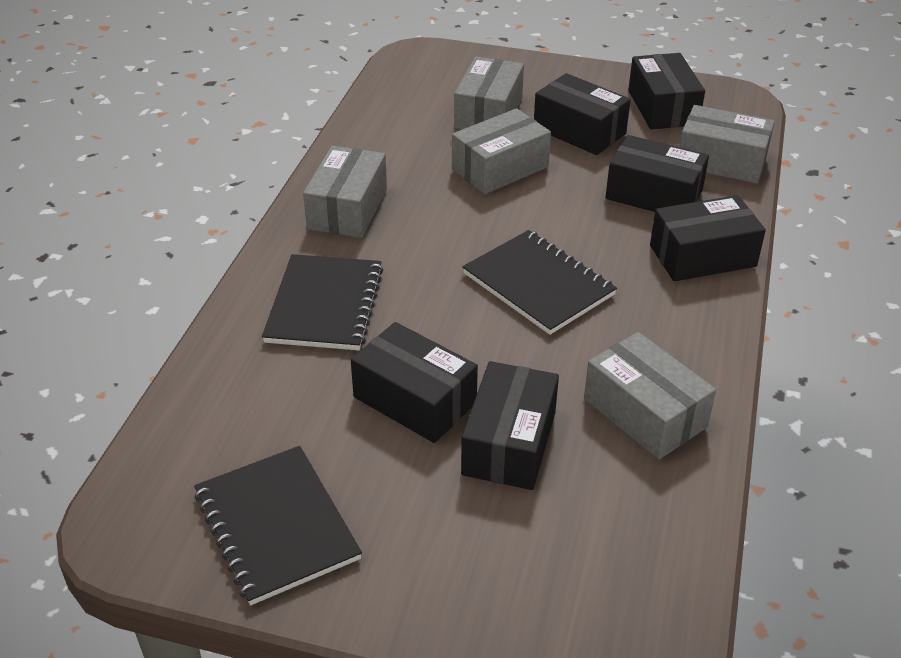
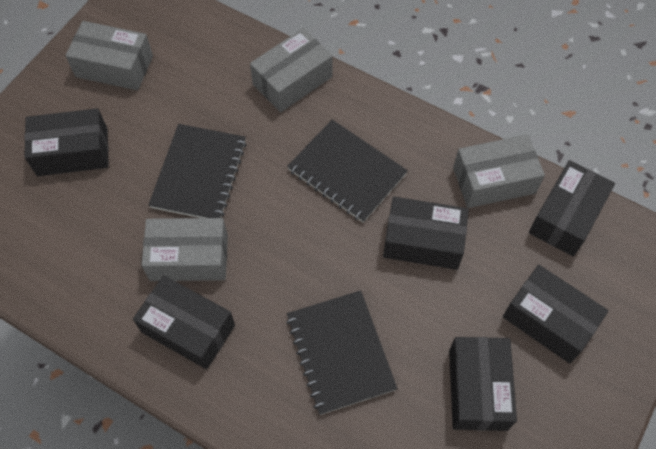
grey box: [303,146,387,238] [452,108,551,194] [454,56,524,129] [584,332,716,460] [680,105,775,184] = 5 -> [65,21,153,90] [141,218,228,281] [250,28,333,112] [453,134,545,208] = 4

